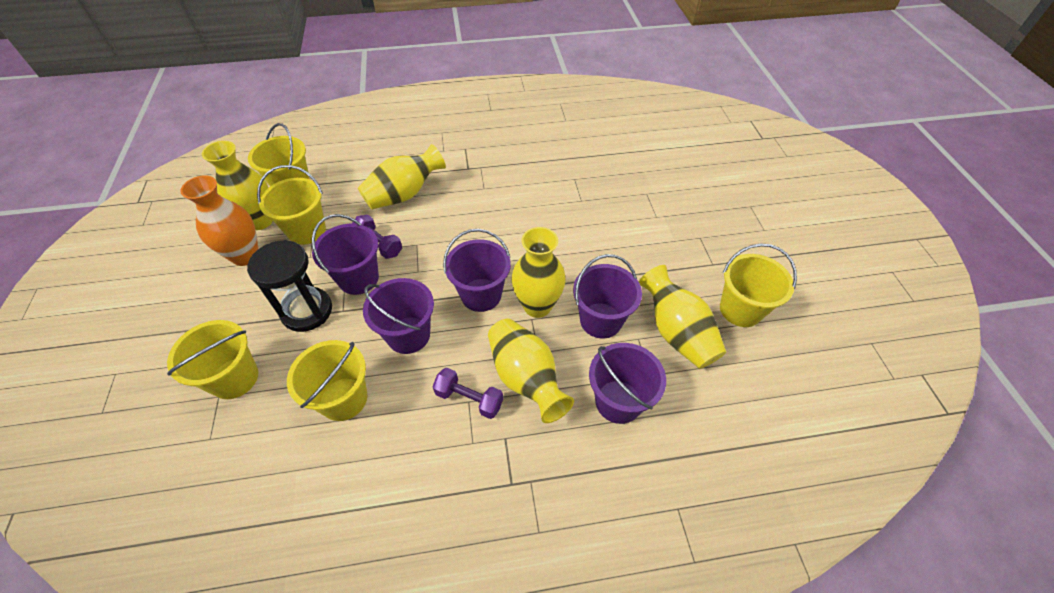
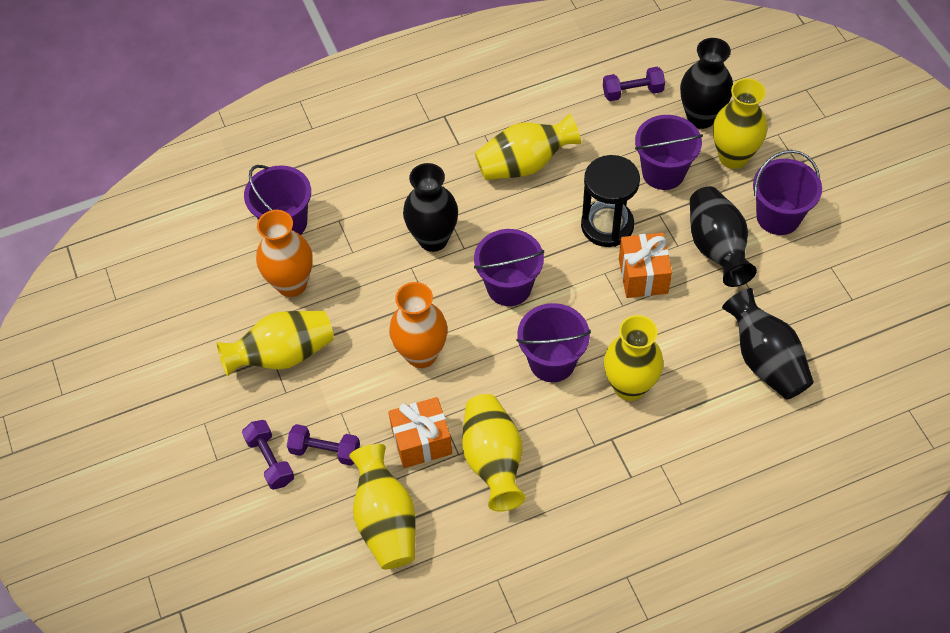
black vase: none = 0 -> [403,163,458,252] [680,38,733,129] [690,186,757,287] [722,288,814,400] = 4
orange gift: none = 0 -> [388,397,452,468] [619,233,672,298] = 2
orange vase: [180,175,258,266] = 1 -> [256,210,313,297] [389,282,448,368] = 2
purple dumbbell: [352,215,402,259] [432,368,503,419] = 2 -> [242,420,294,490] [287,424,360,466] [603,67,665,101] = 3
yellow bucket: [167,320,258,399] [248,123,310,186] [257,165,326,245] [287,340,367,421] [720,243,797,327] = 5 -> none = 0
yellow vase: [202,141,273,230] [358,144,446,209] [488,319,574,423] [511,227,566,318] [639,265,726,369] = 5 -> [216,311,334,376] [349,444,416,569] [462,394,526,512] [475,114,581,180] [604,315,663,401] [713,78,767,169] = 6

